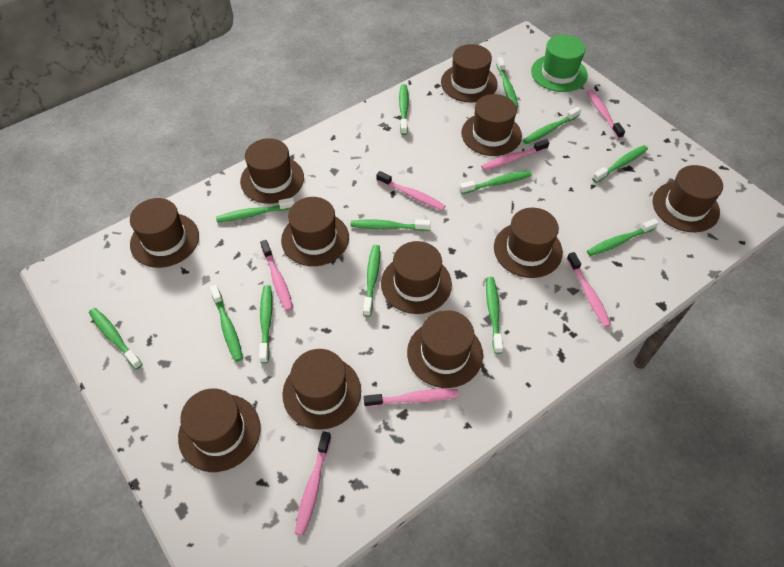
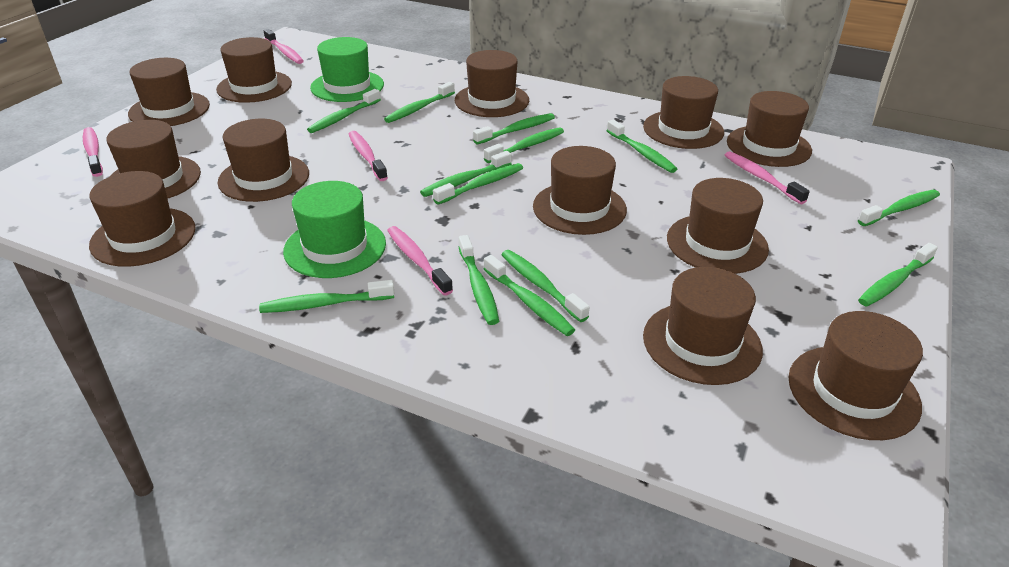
brown hat: [130,198,199,268] [178,388,261,472] [240,138,304,204] [281,197,349,266] [283,349,361,430] [381,241,452,314] [407,310,483,388] [441,44,498,102] [461,94,522,156] [494,208,563,278] [653,165,723,232] = 11 -> [89,171,196,267] [106,120,201,199] [128,58,210,126] [216,37,292,103] [218,119,309,202] [455,50,529,117] [533,146,627,235] [643,76,724,149] [643,267,763,385] [667,178,769,274] [727,91,812,167] [788,311,923,440] = 12
green hat: [531,35,588,92] = 1 -> [283,181,386,278] [310,37,384,102] = 2
pink toothbrush: [260,240,293,311] [295,431,331,536] [364,389,458,407] [376,171,446,211] [481,139,549,171] [567,252,611,327] [587,89,625,139] = 7 -> [83,127,103,177] [264,29,304,64] [349,131,388,181] [387,226,453,296] [725,151,810,204] = 5

